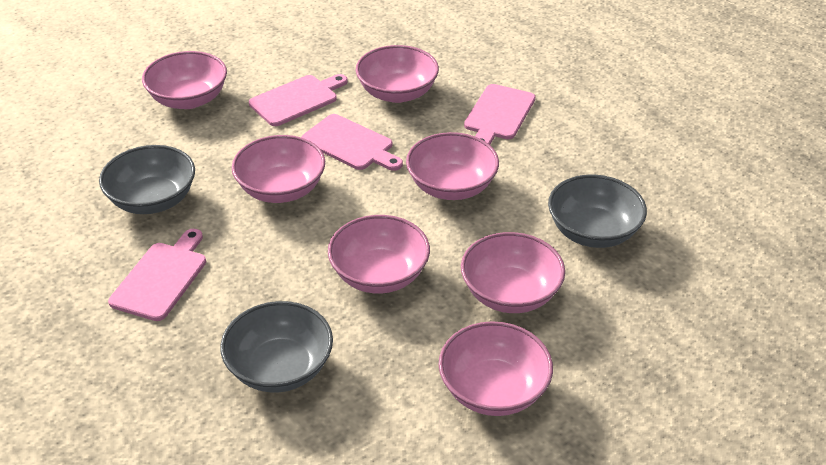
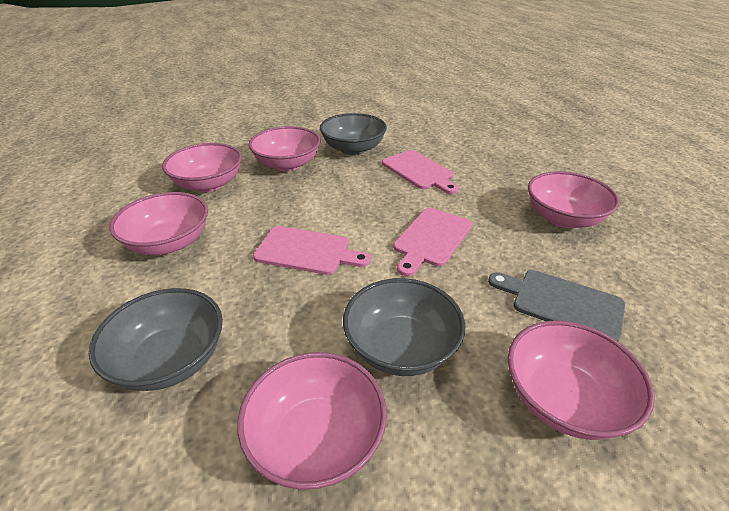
grey cutting board: none = 0 -> [488,270,625,341] = 1
pink bowl: [142,51,227,109] [232,135,325,203] [328,215,430,293] [356,45,439,103] [406,132,499,200] [439,321,553,416] [461,232,565,313] = 7 -> [110,192,208,255] [162,143,242,192] [237,352,387,489] [249,126,321,171] [508,321,655,440] [528,171,619,228] = 6
pink cutting board: [108,229,206,321] [249,74,348,126] [301,114,403,171] [464,84,535,145] = 4 -> [253,226,371,275] [382,150,459,194] [393,208,473,276] = 3

